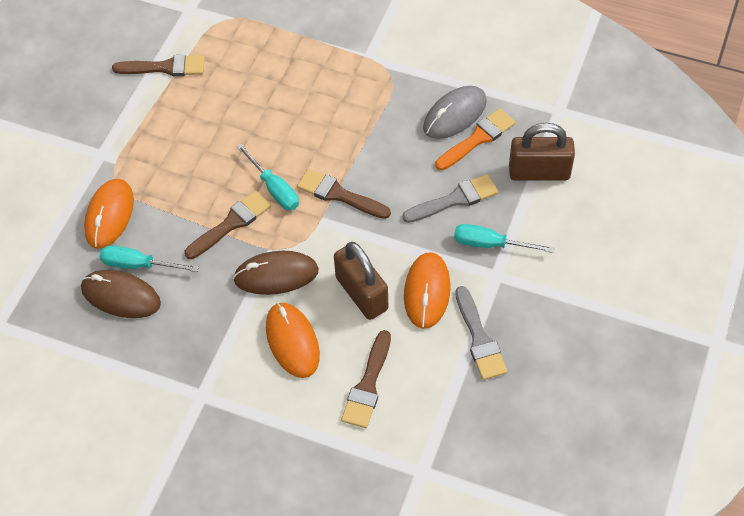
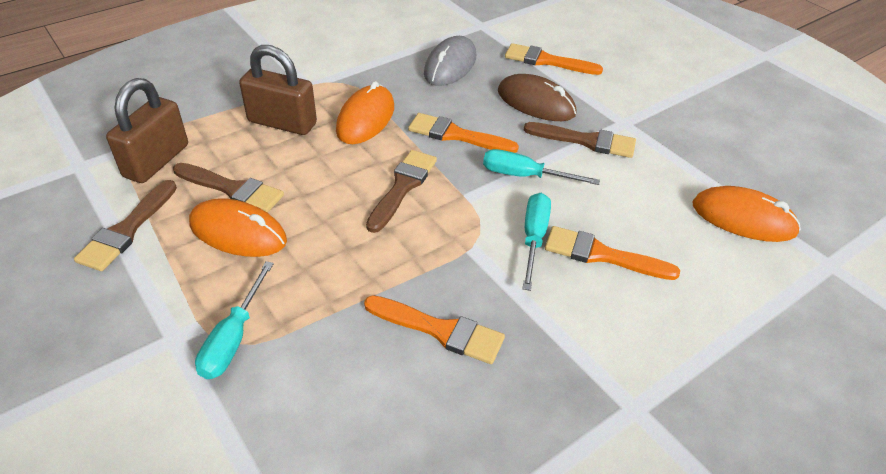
brown mouse: [81,270,161,318] [233,251,319,295] = 2 -> [498,74,577,121] = 1
grey brush: [402,174,498,223] [455,286,507,380] = 2 -> none = 0
orange brush: [435,108,515,170] = 1 -> [364,295,505,364] [408,113,519,153] [505,43,603,75] [545,226,680,280] = 4

